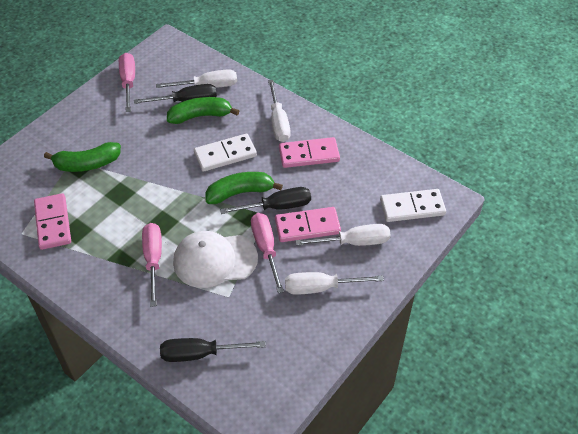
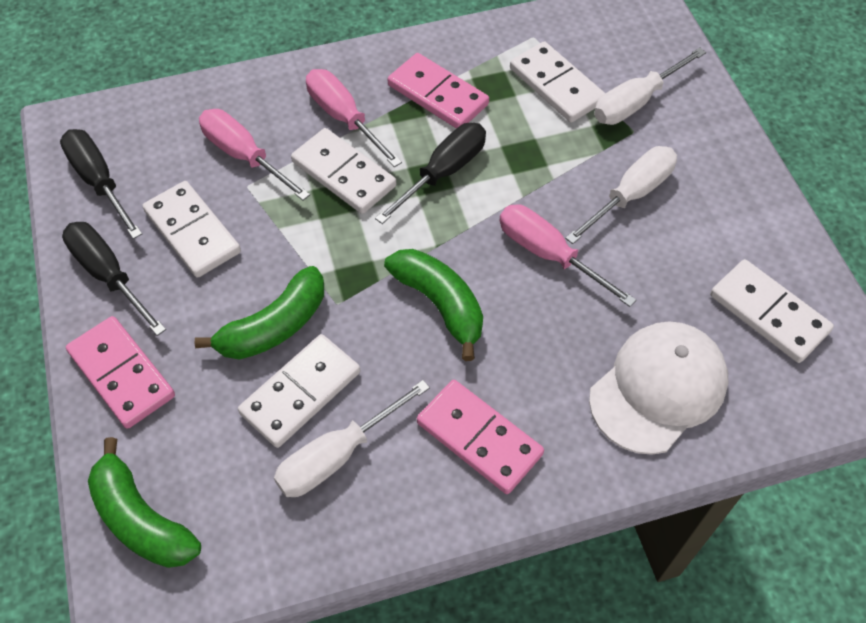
white domino: [194,134,257,172] [380,189,446,222] = 2 -> [143,181,241,278] [238,334,360,448] [291,128,396,214] [510,41,606,123] [710,259,834,363] = 5
white screwdriver: [156,69,237,88] [268,80,291,142] [285,272,384,295] [295,224,390,246] = 4 -> [274,380,430,497] [565,146,677,244] [594,47,706,125] = 3

